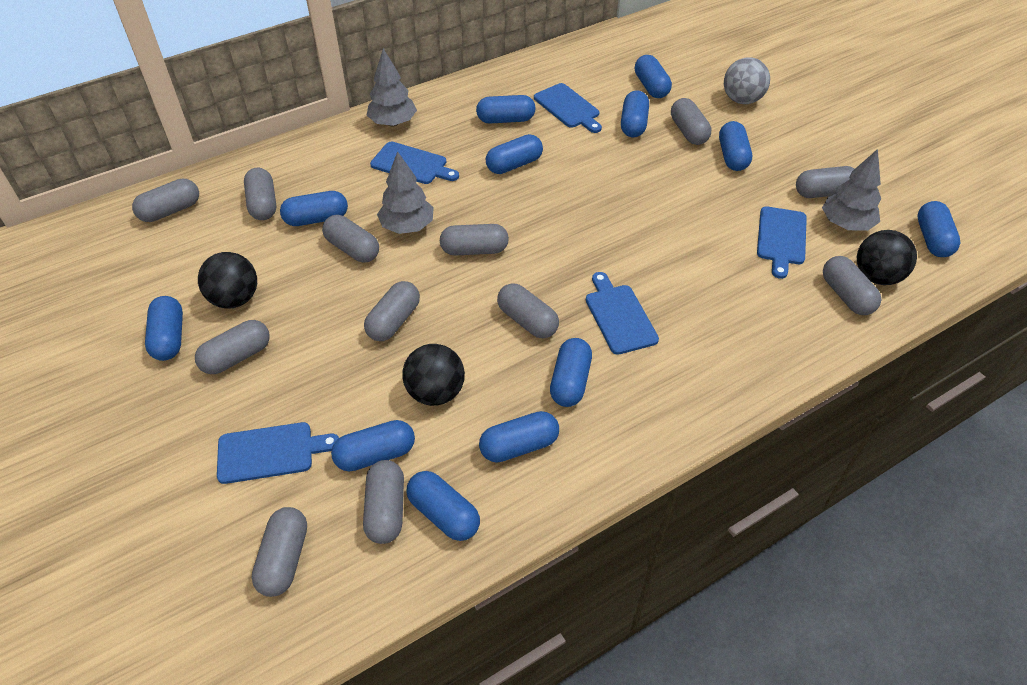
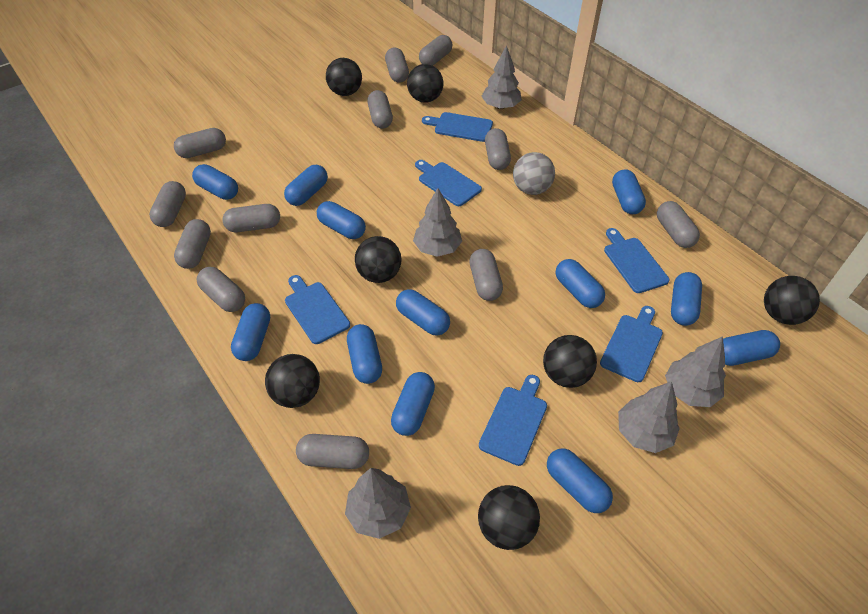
black ball: [198,252,257,309] [402,344,465,406] [857,230,917,285] = 3 -> [265,354,320,408] [326,58,362,96] [355,236,402,283] [407,64,443,103] [478,485,540,550] [543,335,597,388] [764,276,820,325] = 7
blue cutting board: [217,422,339,484] [370,142,459,184] [534,83,602,133] [586,272,659,355] [757,206,807,279] = 5 -> [285,275,350,344] [415,160,482,206] [422,112,493,142] [479,375,547,466] [600,306,663,382] [604,228,670,293] = 6
grey tree: [366,49,417,127] [377,151,434,234] [822,149,881,231] = 3 -> [345,468,411,539] [413,188,462,257] [482,45,522,109] [618,381,680,453] [665,336,726,407] = 5

